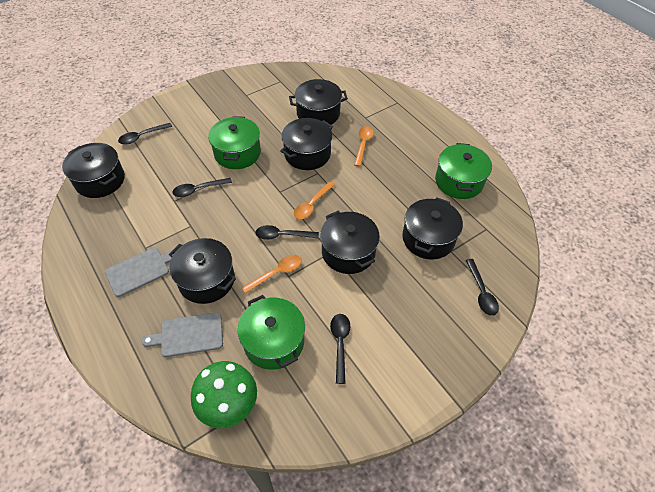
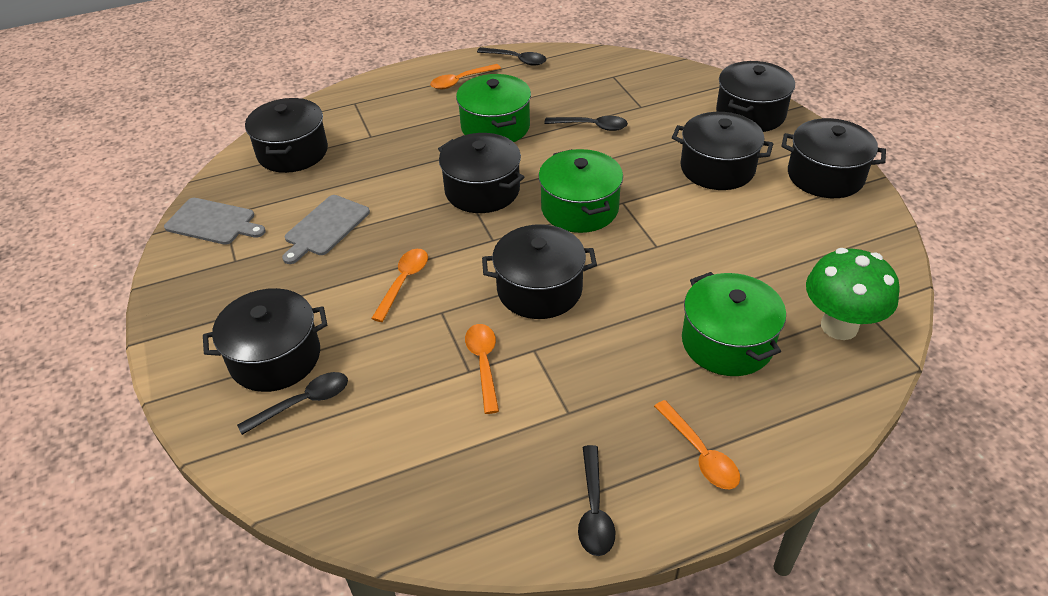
black pot: [62,143,125,198] [169,238,236,304] [280,118,333,170] [289,79,348,125] [320,211,380,274] [402,197,463,260] = 6 -> [203,288,327,392] [245,98,328,173] [438,133,524,213] [482,224,597,319] [672,112,773,190] [716,61,795,132] [782,118,886,198] = 7
black spoon: [118,123,172,144] [173,178,232,197] [255,225,319,240] [330,314,351,384] [466,259,499,316] = 5 -> [237,372,348,435] [477,47,547,66] [544,116,628,131] [578,445,615,556] = 4
orange spoon: [242,255,302,294] [294,182,335,219] [354,126,374,167] = 3 -> [371,249,428,322] [430,64,501,89] [465,324,499,414] [654,400,740,490] = 4

